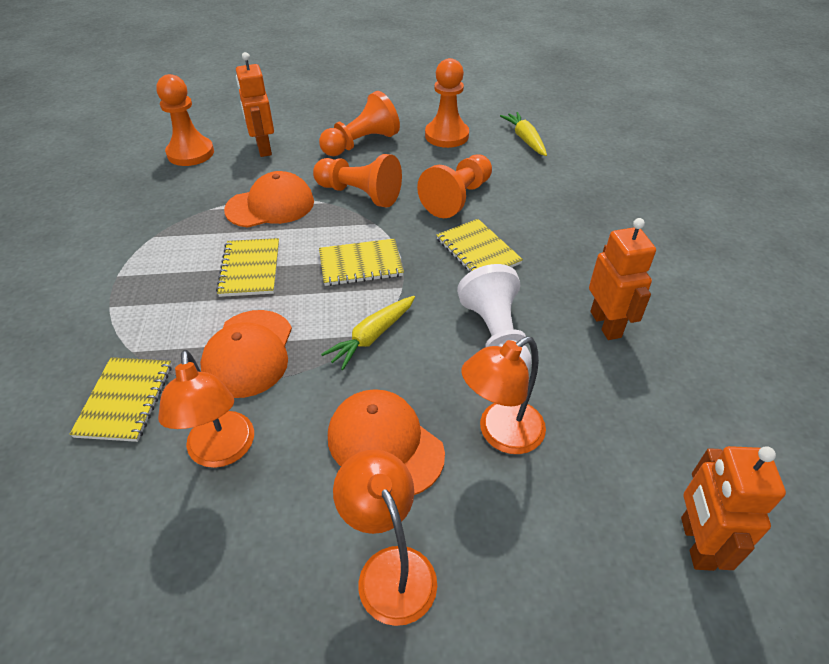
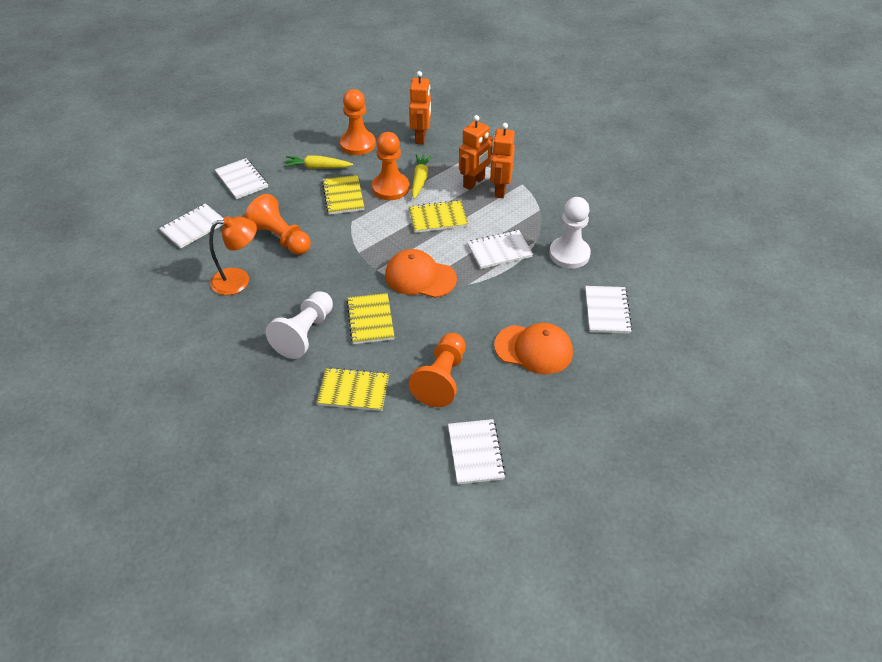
orange cap: [200,310,292,398] [224,171,314,228] [328,389,445,495] = 3 -> [385,249,457,298] [494,323,573,374] = 2
orange lamp: [158,350,254,468] [333,450,437,626] [461,336,546,454] = 3 -> [209,216,257,295] = 1
orange pawn: [156,74,214,166] [313,154,402,208] [319,91,400,156] [417,154,492,218] [425,58,469,148] = 5 -> [244,194,311,255] [340,89,376,155] [372,132,409,200] [409,333,466,407] = 4
white notebook: none = 0 -> [159,203,224,249] [215,158,268,199] [448,419,506,484] [467,230,533,269] [585,286,632,334] = 5
white pawn: [457,264,531,370] = 1 -> [266,291,333,359] [549,197,591,269] = 2

